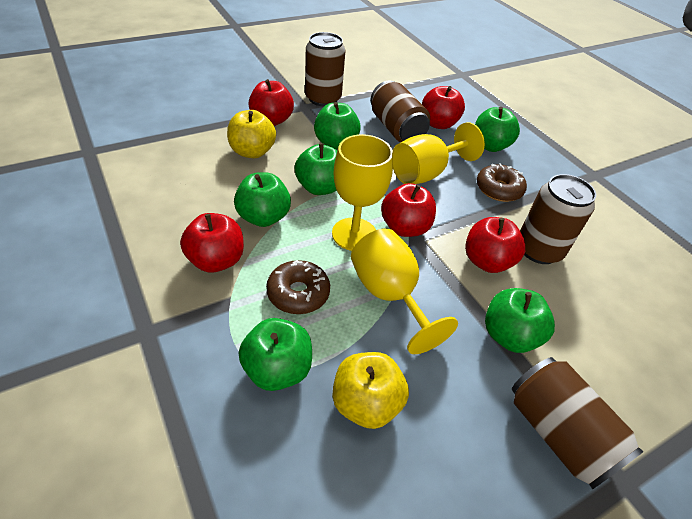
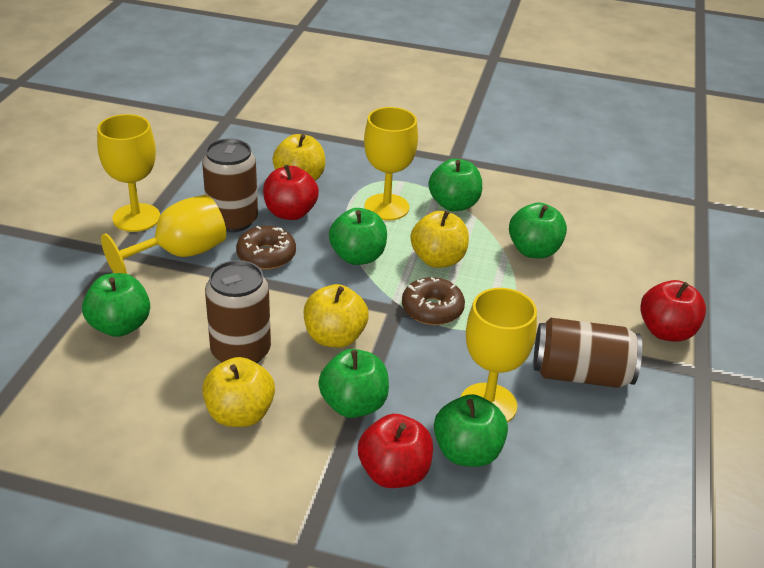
brown can: [305,32,346,107] [370,81,430,143] [512,357,644,489] [520,174,596,264] = 4 -> [202,139,258,232] [205,260,271,363] [533,318,642,388] = 3
red apple: [180,213,244,272] [248,79,294,126] [381,183,436,237] [422,86,465,129] [465,217,525,273] = 5 -> [263,165,319,220] [358,414,433,488] [640,280,706,342] = 3
yellow apple: [227,110,276,158] [333,352,409,429] = 2 -> [202,357,275,427] [273,134,325,181] [304,284,369,348] [411,210,469,268] = 4
yellow goblet: [332,134,393,251] [351,228,458,354] [393,122,485,184] = 3 -> [97,114,160,232] [101,195,226,274] [364,107,418,220] [461,288,537,423] = 4

